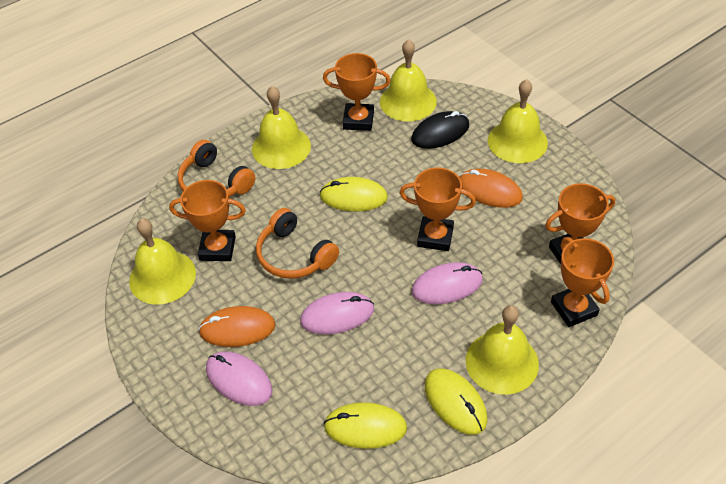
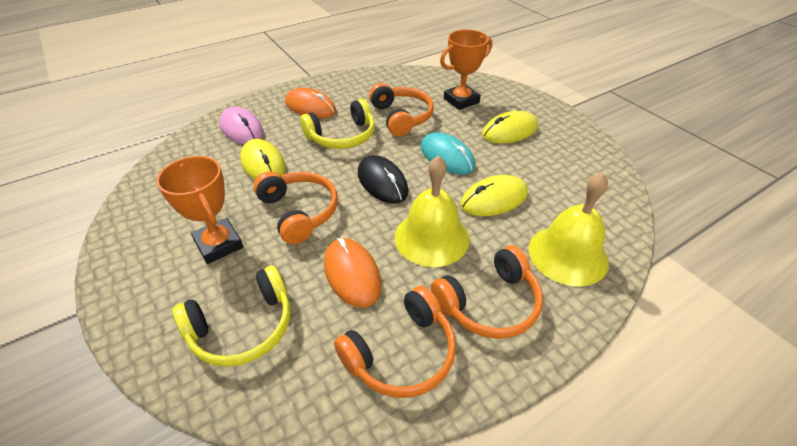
orange headphones: [178,140,255,197] [256,208,339,279] = 2 -> [253,172,338,244] [334,286,456,398] [369,83,434,136] [431,245,543,339] = 4
orange trophy: [169,180,246,261] [323,53,391,131] [399,167,476,251] [545,183,616,264] [551,237,614,327] = 5 -> [156,156,243,264] [440,29,492,110] = 2
pink mouse: [206,351,273,406] [300,292,374,334] [411,262,483,304] = 3 -> [220,107,264,144] = 1
turquoise mouse: none = 0 -> [420,132,475,174] = 1
yellow bell: [129,219,196,305] [252,86,311,169] [380,39,437,122] [466,305,539,395] [488,79,548,163] = 5 -> [395,155,469,267] [529,172,609,287] = 2
yellow headphones: none = 0 -> [173,265,290,367] [300,99,375,149] = 2

